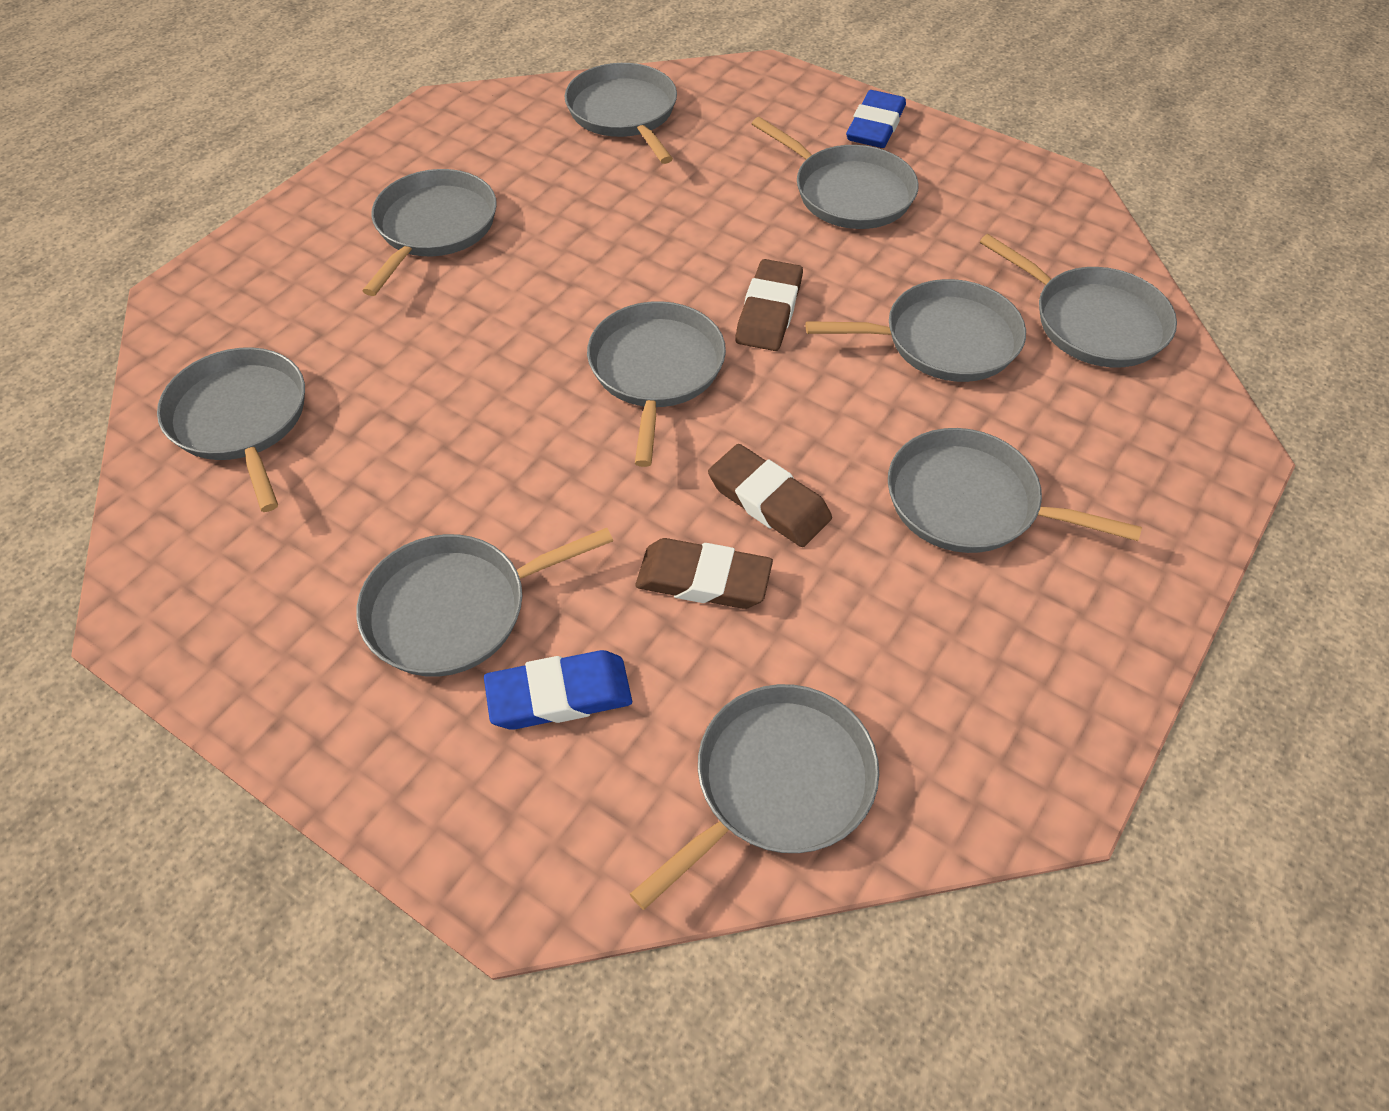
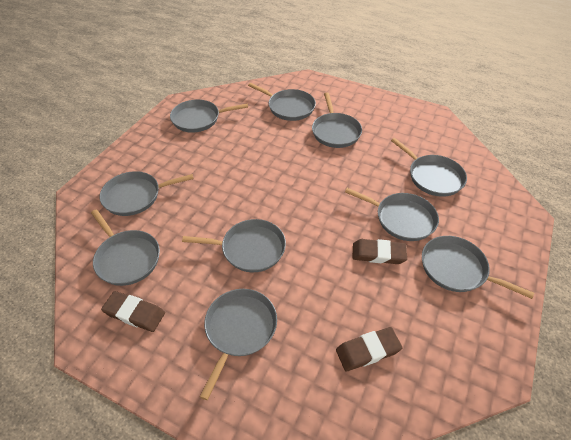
blue eraser: [484,650,632,730] [846,90,906,148] = 2 -> none = 0

